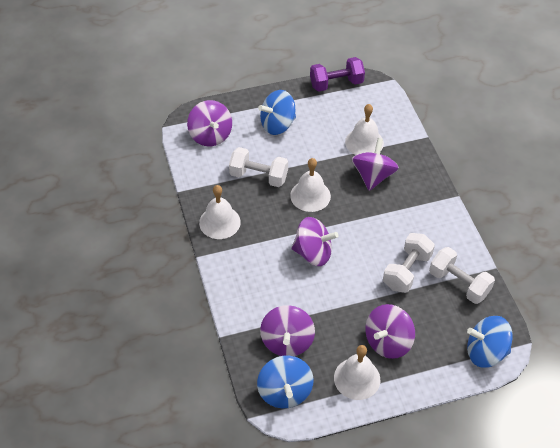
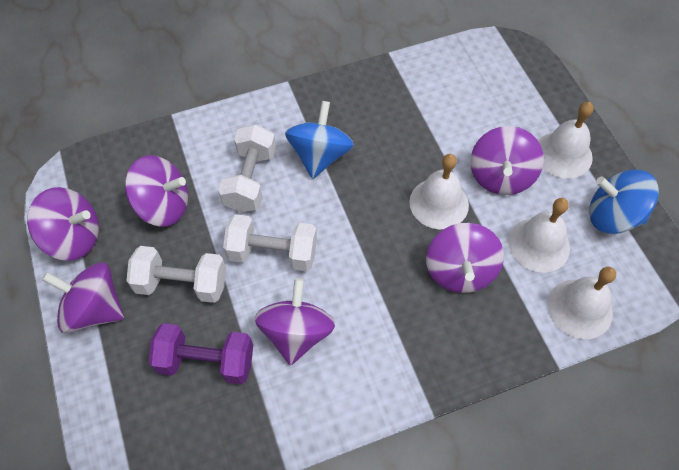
blue spinning top: [257,355,313,408] [258,90,296,135] [467,316,513,368] = 3 -> [285,101,354,179] [589,170,659,234] = 2
purple spinning top: [187,100,232,146] [260,305,315,356] [291,217,339,266] [352,138,399,191] [365,304,415,359] = 5 -> [27,187,99,261] [42,262,124,333] [125,156,188,227] [254,278,335,365] [426,223,504,293] [470,126,544,195] = 6

